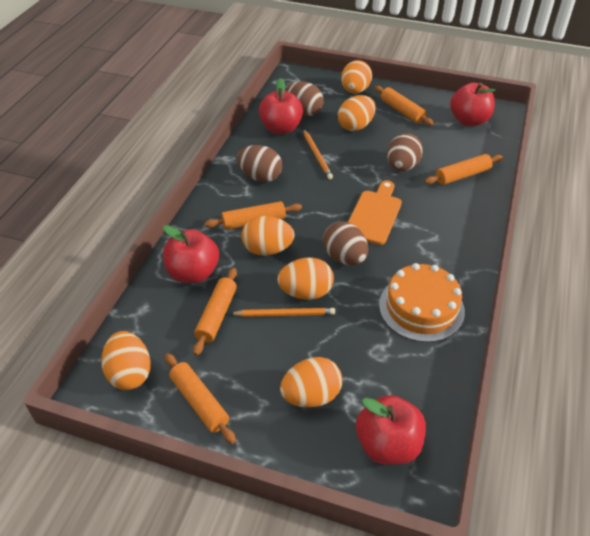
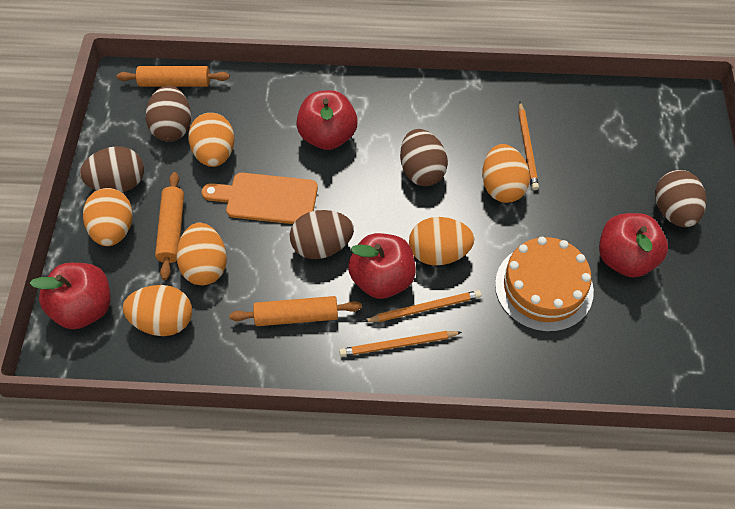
brown egg: [237,145,282,182] [286,81,324,116] [323,221,368,265] [387,133,423,171] = 4 -> [80,146,144,192] [146,85,191,142] [290,210,354,259] [400,129,448,186] [655,170,706,227] = 5
orange pencil: [230,308,335,317] [303,129,333,179] = 2 -> [339,331,462,357] [363,290,481,322] [518,102,539,190] = 3
orange rolling pin: [165,353,236,444] [193,268,237,356] [204,201,302,230] [374,86,434,126] [424,154,503,185] = 5 -> [117,66,230,87] [155,172,184,280] [229,296,362,326] = 3

